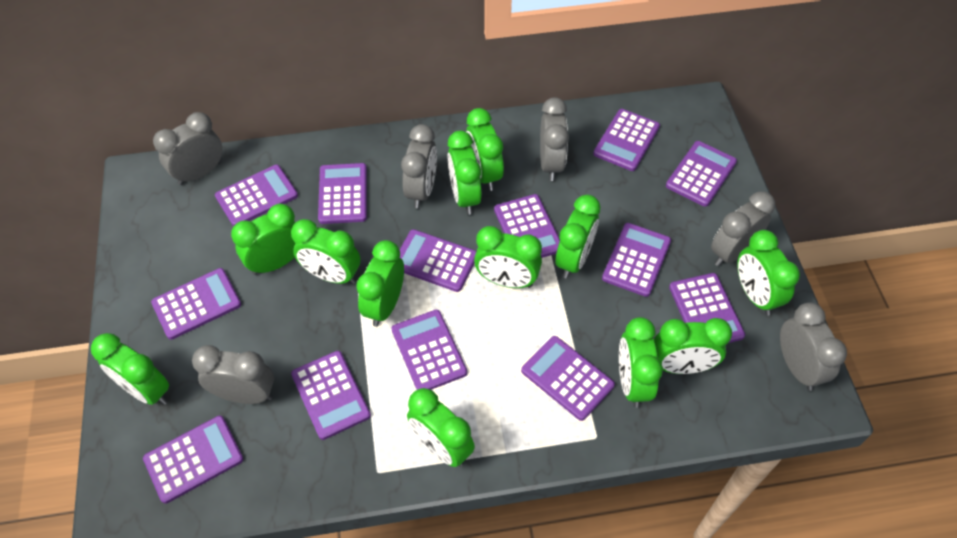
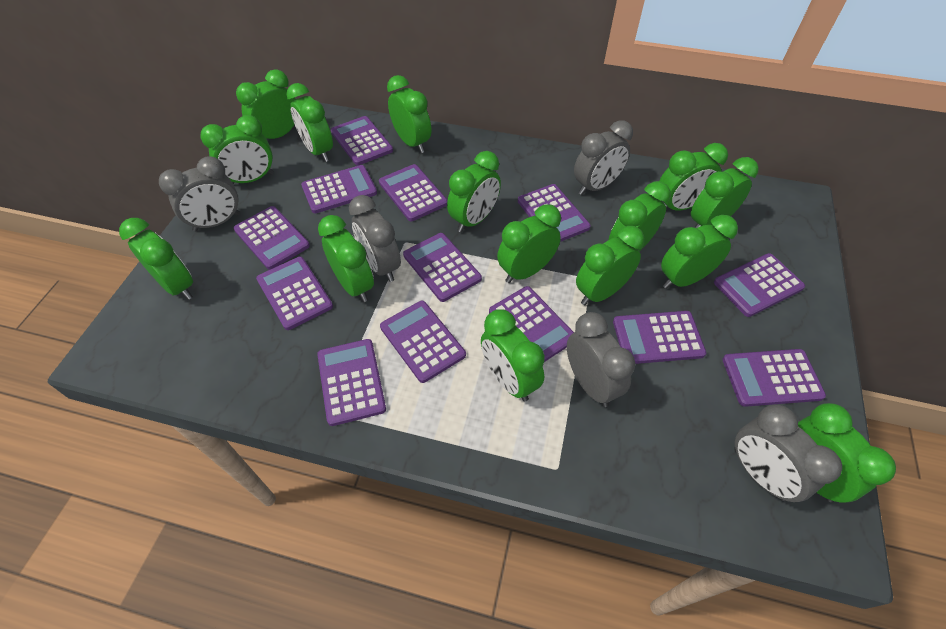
green clock: [91,333,169,405] [231,204,296,275] [291,219,360,284] [356,240,404,327] [407,388,475,467] [448,131,482,215] [466,108,504,191] [474,226,542,288] [555,195,601,279] [619,317,663,408] [654,318,732,374] [737,230,800,315] = 12 -> [119,218,193,300] [200,115,274,184] [236,69,296,139] [287,83,333,162] [318,215,374,302] [387,75,431,153] [447,151,501,233] [481,309,545,401] [497,204,561,283] [576,226,644,305] [609,181,671,251] [659,143,728,211] [661,215,738,289] [691,157,759,228] [798,403,896,503] = 15
grey clock: [153,112,223,185] [192,345,274,404] [401,124,437,208] [540,97,569,181] [711,191,775,266] [780,303,847,391] = 6 -> [159,157,240,232] [349,195,401,282] [567,312,635,407] [574,120,633,195] [734,404,842,502] = 5

